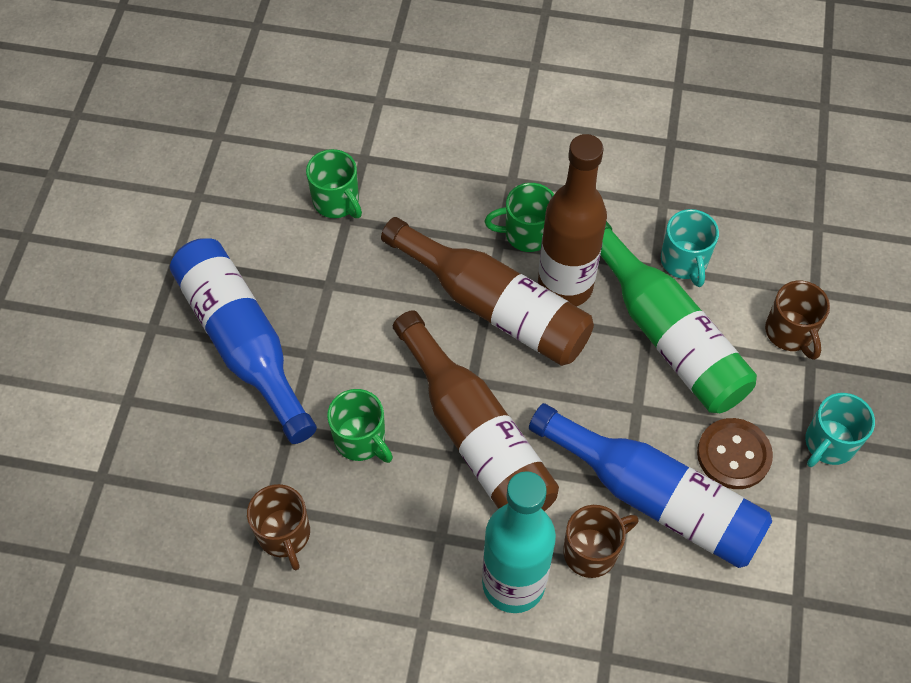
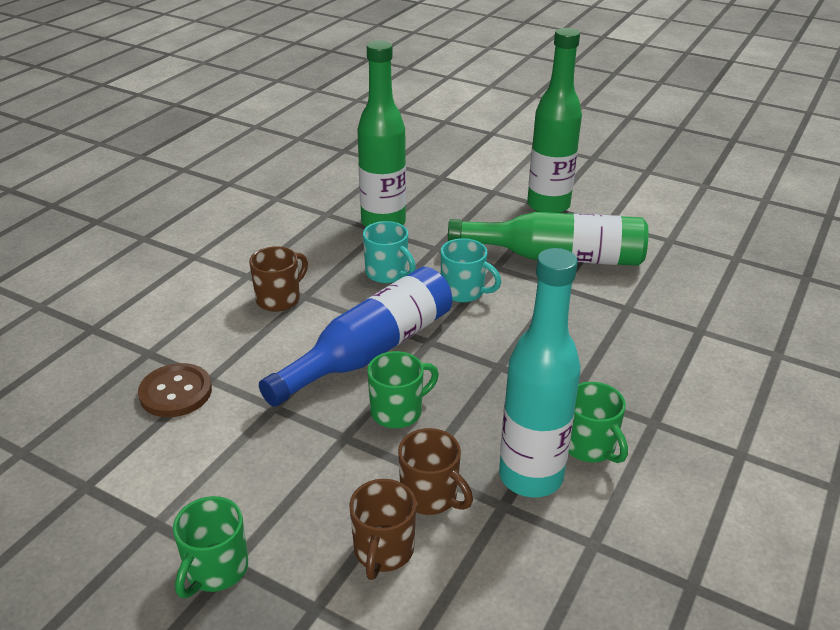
blue bottle: [170,238,317,444] [529,403,772,568] = 2 -> [259,267,452,407] = 1
brown bottle: [381,217,594,366] [393,310,559,511] [538,134,607,306] = 3 -> none = 0
green bottle: [600,221,757,413] = 1 -> [357,41,406,227] [448,212,648,266] [527,28,582,213] = 3

